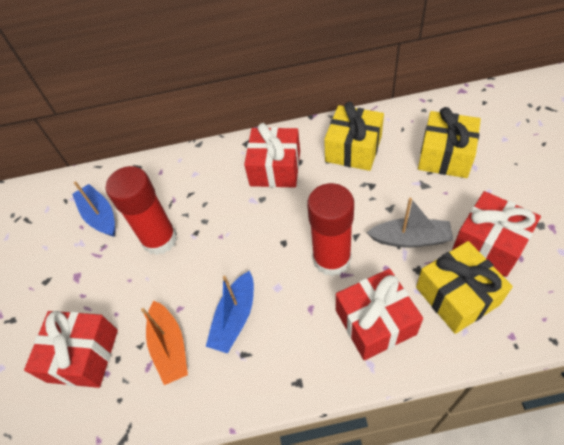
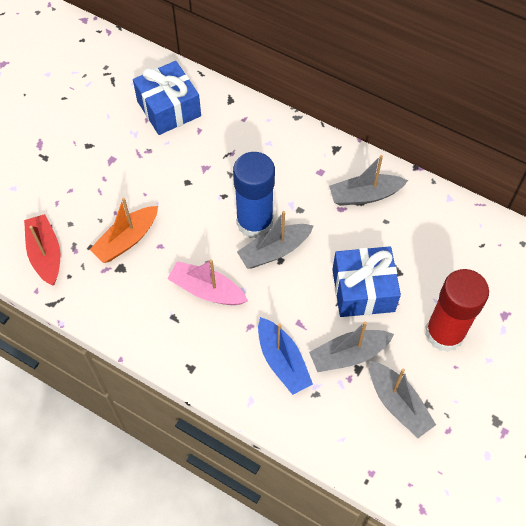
blue boat: [72,181,115,237] [206,271,254,354] = 2 -> [258,317,313,395] = 1
blue gift: none = 0 -> [133,61,201,135] [332,246,401,317] = 2
blue glue stick: none = 0 -> [233,152,275,238] = 1
grey boat: [366,198,453,248] = 1 -> [237,211,314,268] [309,321,394,372] [329,155,408,206] [369,361,436,438] = 4
pink boat: none = 0 -> [167,260,248,305] = 1
red boat: none = 0 -> [24,214,60,286] = 1
red gift: [24,311,118,388] [244,123,300,188] [336,269,423,360] [452,191,541,277] = 4 -> none = 0
red glue stick: [106,166,177,255] [307,183,354,276] = 2 -> [425,269,489,352] = 1
yellow gift: [324,102,384,171] [416,241,513,334] [418,107,481,178] = 3 -> none = 0

